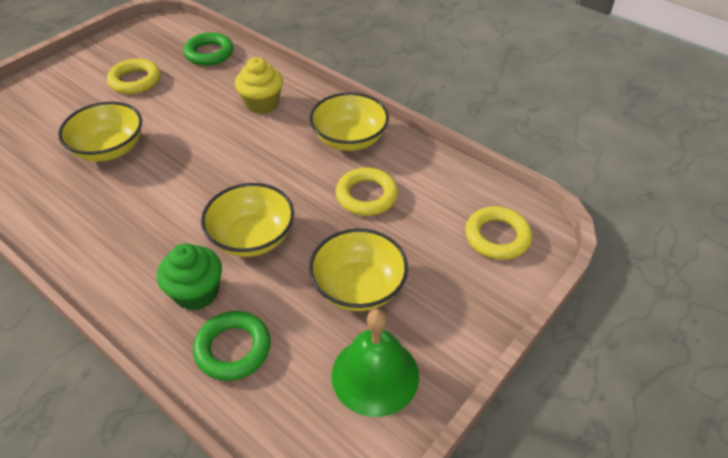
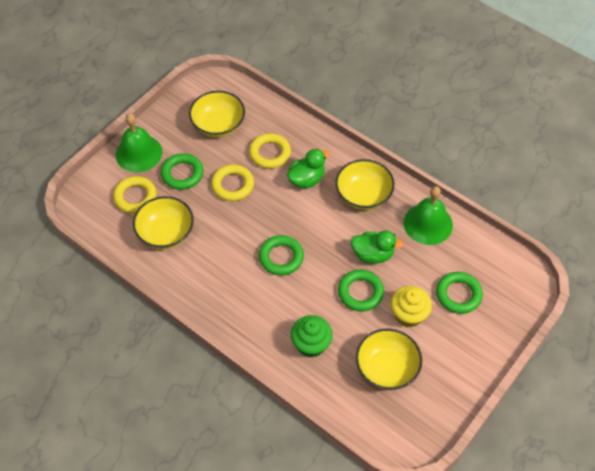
green bell: [332,309,419,417] = 1 -> [116,114,162,172] [404,186,453,245] = 2
green duck: none = 0 -> [287,149,330,189] [351,231,404,264] = 2
green ring: [184,33,234,66] [193,311,271,381] = 2 -> [161,153,203,190] [259,235,304,276] [338,270,384,312] [436,272,483,314] = 4

